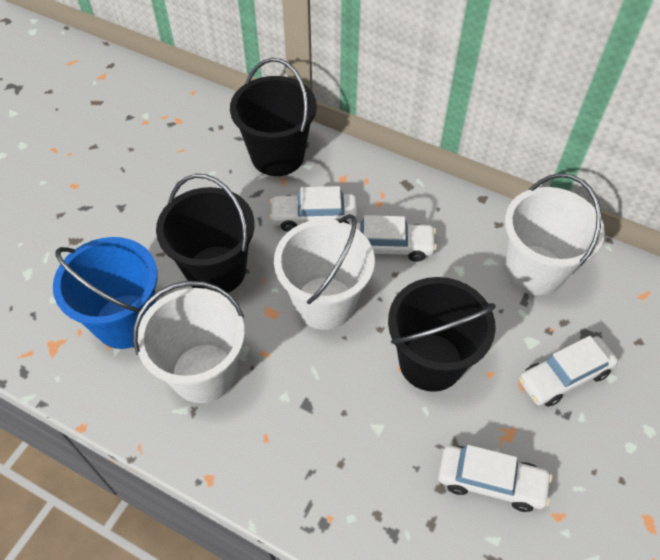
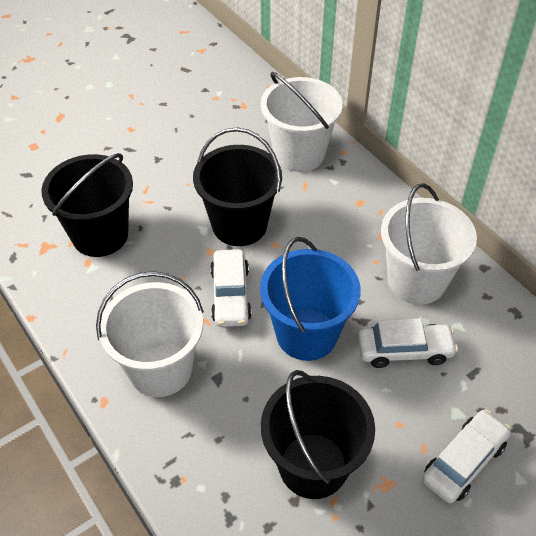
white car: [269,186,358,232] [349,215,437,262] [438,445,552,512] [519,336,618,407] = 4 -> [210,249,252,327] [358,318,458,368] [422,409,511,503] = 3

